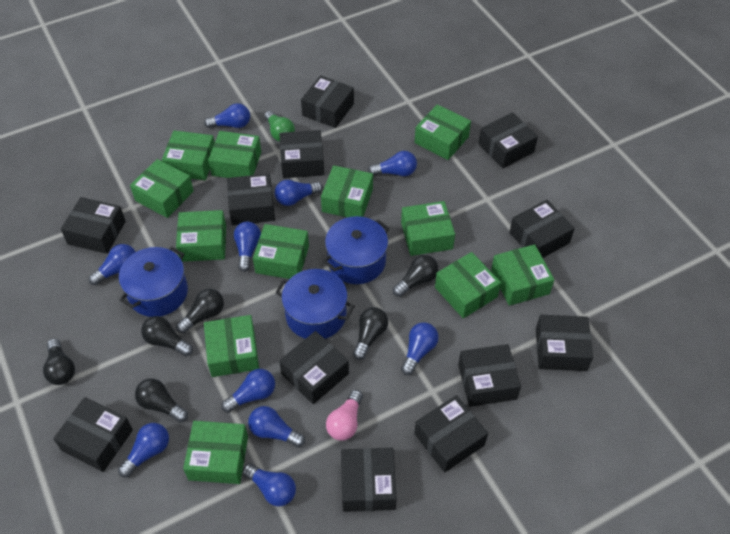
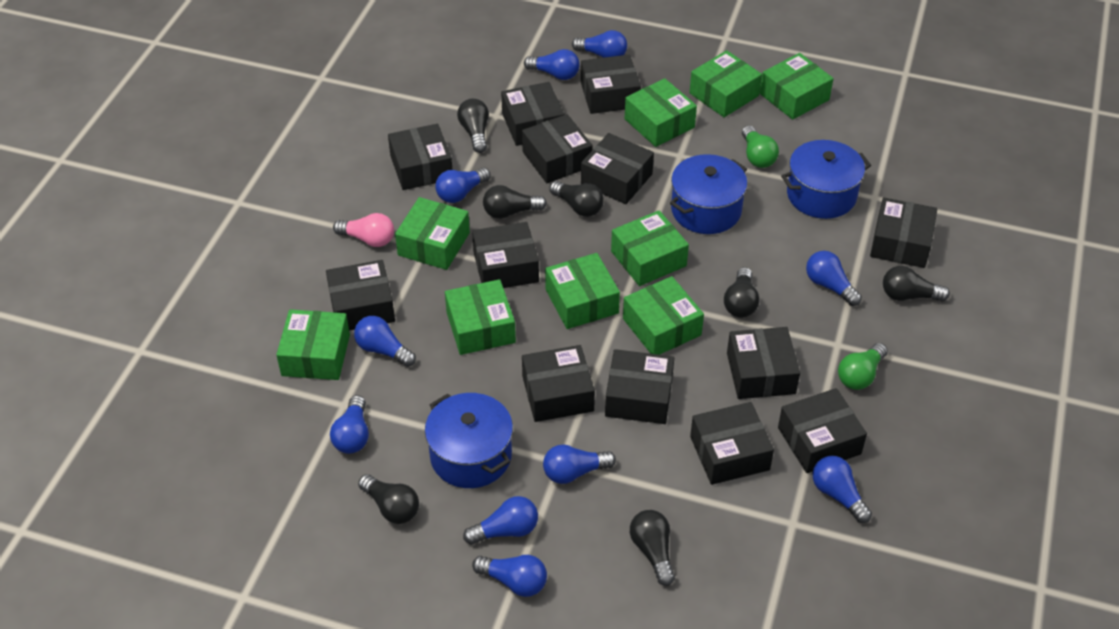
black box: [53,397,133,472] [61,197,126,254] [227,174,275,225] [279,331,349,404] [280,130,324,178] [301,75,354,128] [341,448,397,512] [414,395,488,472] [458,344,521,407] [479,112,538,168] [509,200,575,258] [536,315,593,371] = 12 -> [326,260,395,331] [388,124,452,190] [472,222,539,288] [501,82,564,146] [522,114,592,183] [522,345,595,422] [581,55,641,114] [581,133,654,204] [605,349,674,424] [690,402,774,485] [727,327,800,399] [778,388,867,473] [870,197,937,268] = 13
black light bulb: [43,338,75,385] [135,378,188,423] [141,316,193,356] [176,289,224,334] [353,307,388,360] [393,255,438,297] = 6 -> [358,474,419,524] [457,99,489,153] [483,185,547,219] [549,181,604,217] [630,510,675,586] [724,267,759,318] [883,266,950,302] = 7
green box: [130,159,194,218] [162,131,215,180] [176,210,226,262] [183,421,248,484] [204,315,259,377] [208,131,261,178] [253,224,309,279] [321,165,373,217] [401,201,455,256] [415,104,471,160] [435,252,501,318] [491,244,554,306] = 12 -> [276,309,350,380] [395,197,470,270] [445,279,516,355] [545,253,620,329] [611,210,689,286] [623,276,704,355] [625,78,697,147] [689,50,762,117] [760,53,833,120] = 9
green light bulb: [264,110,295,142] = 1 -> [742,125,779,168] [838,343,888,390] = 2

